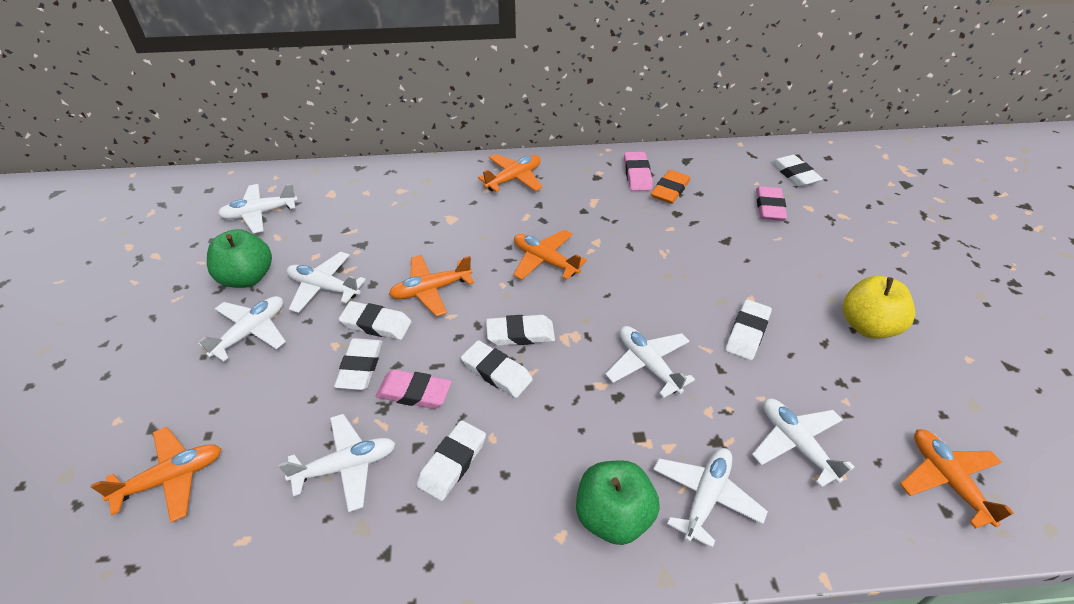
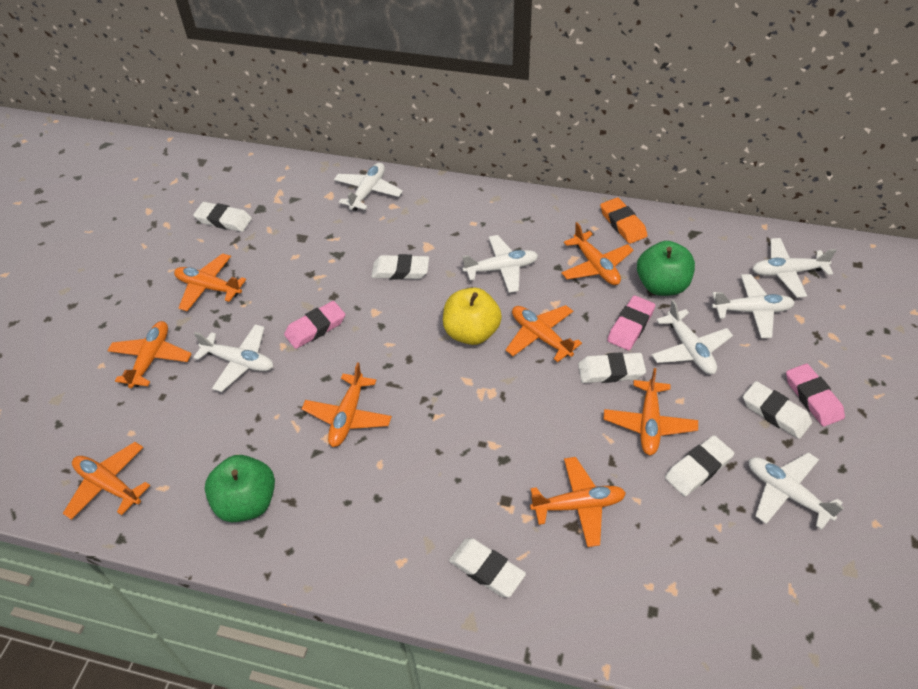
orange plane: [91,427,221,522] [389,255,474,316] [478,154,543,192] [513,230,587,280] [900,429,1014,529] = 5 -> [63,442,150,520] [107,321,192,388] [174,253,246,311] [302,362,392,447] [506,305,582,362] [530,457,626,547] [561,222,633,285] [603,368,698,455] = 8
white eraser: [334,338,383,390] [339,301,411,340] [417,420,486,501] [461,340,533,398] [486,315,555,346] [725,299,772,360] [771,154,823,187] = 7 -> [193,202,252,232] [371,254,429,280] [449,538,526,597] [578,352,646,383] [665,435,734,496] [743,381,812,439] = 6

